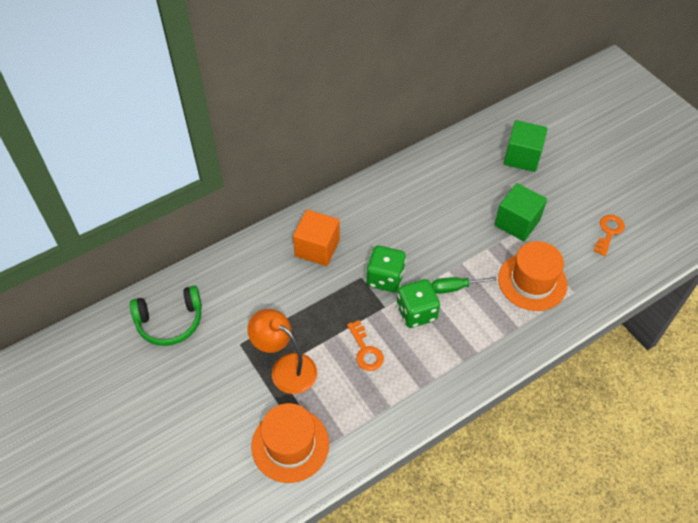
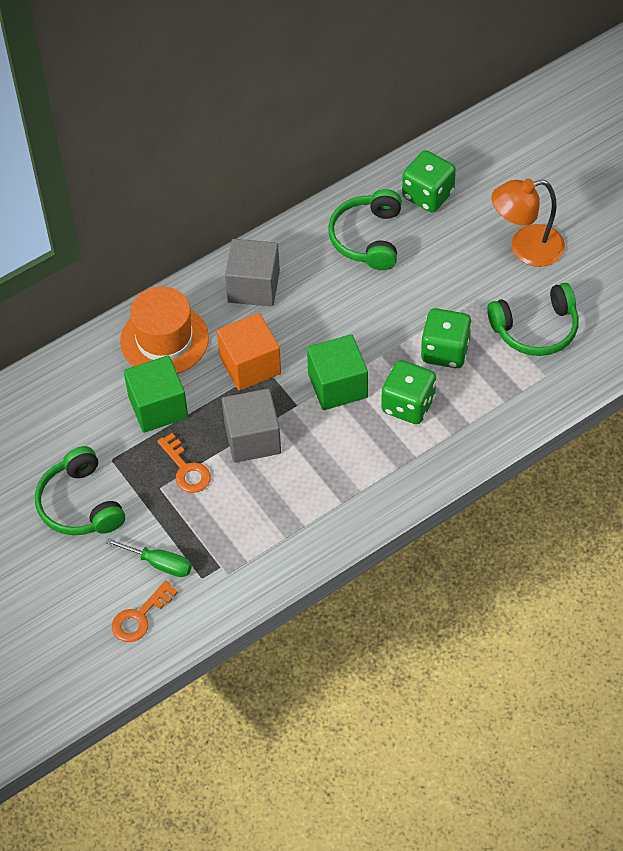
green dice: [366,246,406,292] [397,279,440,328] = 2 -> [381,360,436,424] [402,150,456,212] [421,308,472,368] = 3
green headphones: [130,286,202,346] = 1 -> [35,446,125,535] [328,189,402,270] [487,283,579,356] = 3
grey cube: none = 0 -> [222,388,281,463] [225,239,280,307] = 2
orange hat: [251,403,329,483] [498,241,567,311] = 2 -> [120,287,209,374] = 1

